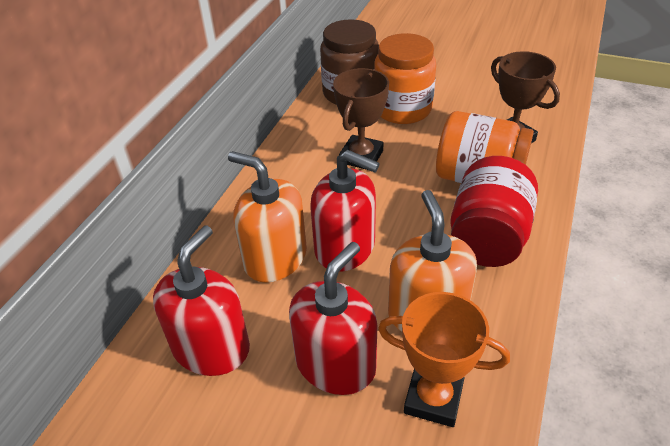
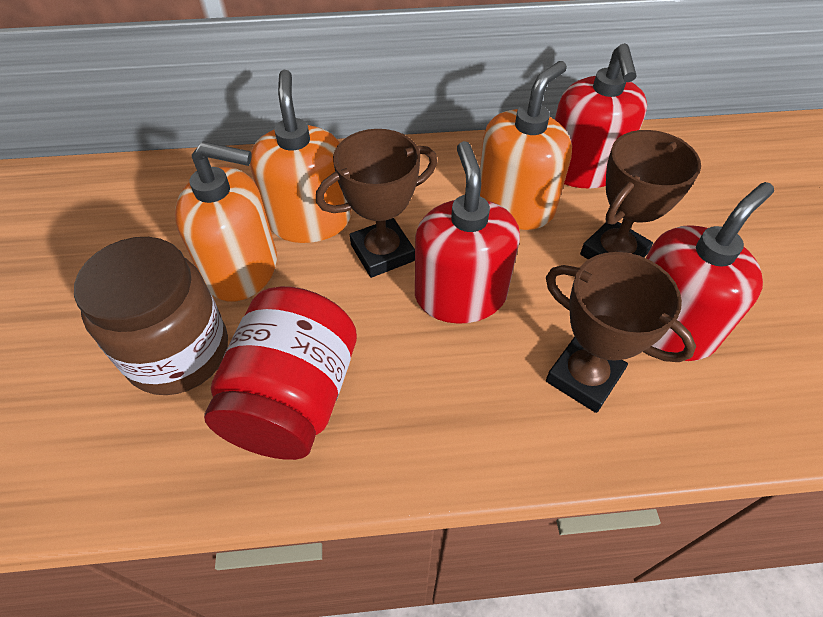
brown trophy: [333,68,389,170] [491,51,560,143] = 2 -> [316,129,437,278] [546,252,696,413] [580,130,701,259] = 3
orange jar: [374,33,436,124] [436,111,534,183] = 2 -> none = 0
orange soap dispenser: [228,151,307,283] [388,190,477,332] = 2 -> [175,141,277,302] [250,70,351,243] [480,61,572,230] = 3
orange trophy: [378,292,510,427] = 1 -> none = 0

